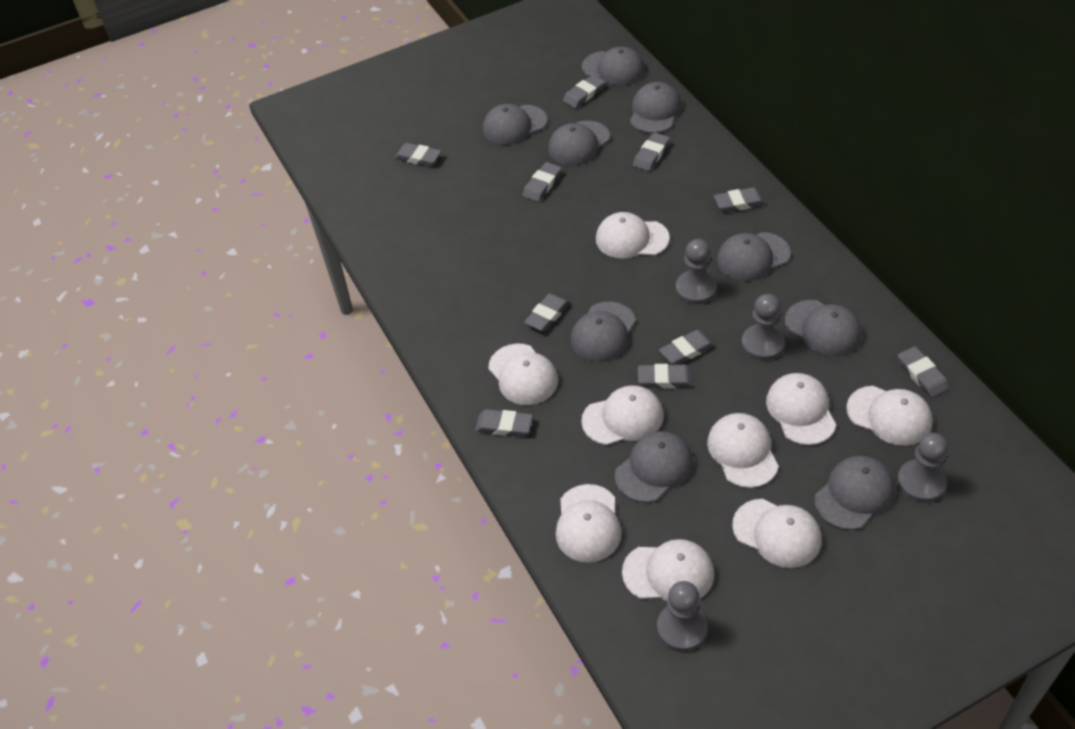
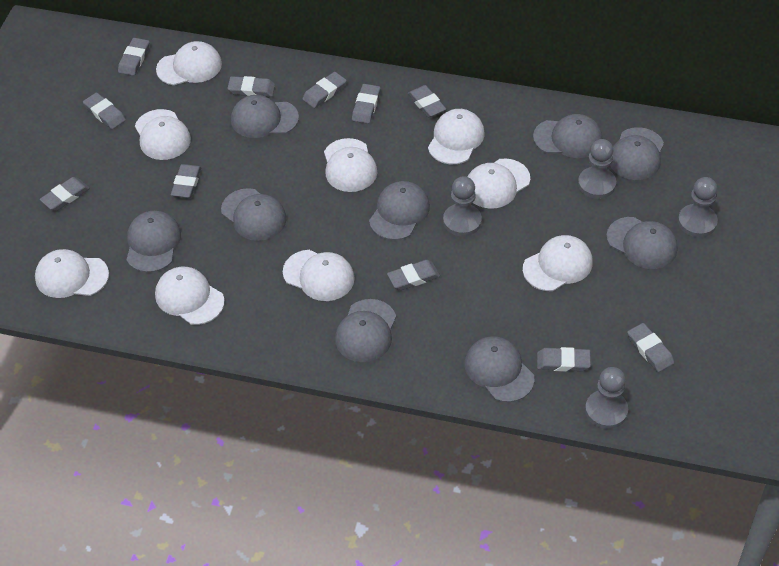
grey eraser: [394,143,441,167] [475,409,533,437] [522,162,562,202] [524,293,570,332] [563,75,605,108] [633,132,670,171] [638,364,693,388] [659,330,714,365] [714,187,766,212] [898,346,949,398] = 10 -> [40,177,90,211] [83,92,126,129] [118,38,150,76] [171,164,201,198] [228,76,275,97] [302,72,347,108] [352,84,381,124] [387,260,440,290] [408,85,446,118] [537,347,591,372] [627,323,674,372] = 11

